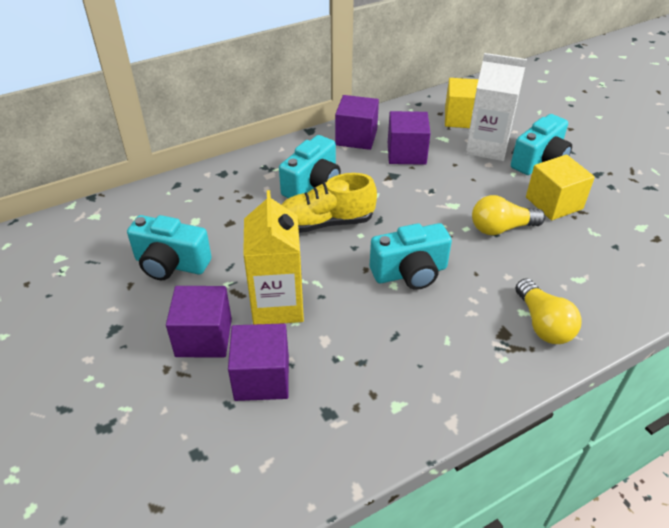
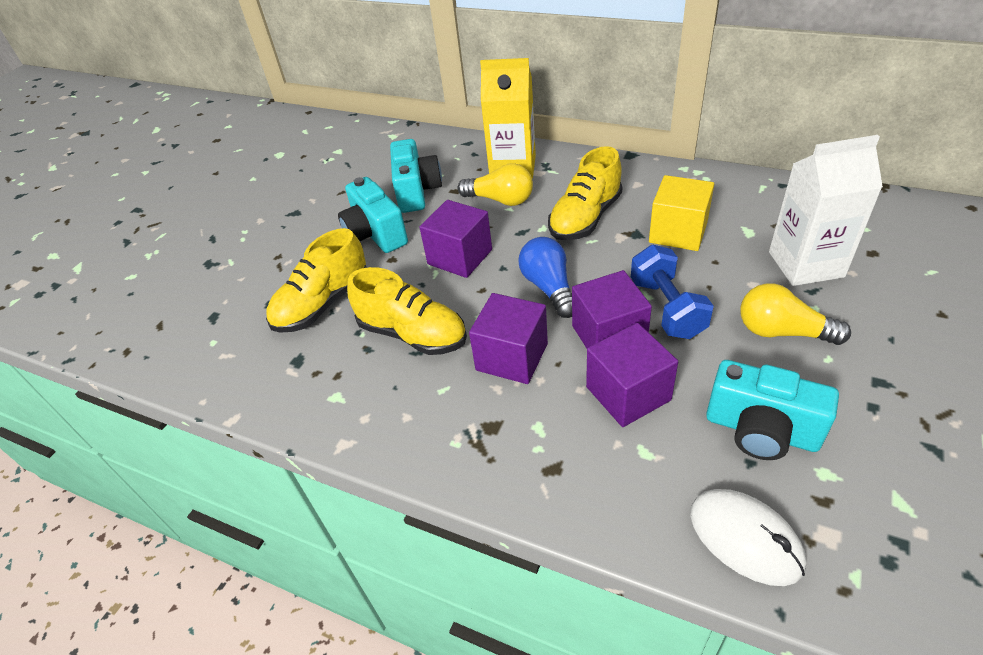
blue dumbbell: none = 0 -> [631,245,714,339] = 1
blue light bulb: none = 0 -> [518,237,572,318] = 1
turquoise camera: [127,215,212,280] [279,135,341,198] [370,223,452,290] [511,114,572,175] = 4 -> [338,177,408,253] [390,139,442,213] [706,360,839,460] = 3
white mouse: none = 0 -> [691,489,806,586] = 1
yellow cube: [445,78,479,128] [526,155,595,220] = 2 -> [649,175,714,251] = 1
yellow shoe: [281,173,377,233] = 1 -> [266,228,367,333] [347,267,467,355] [548,146,623,240] = 3

